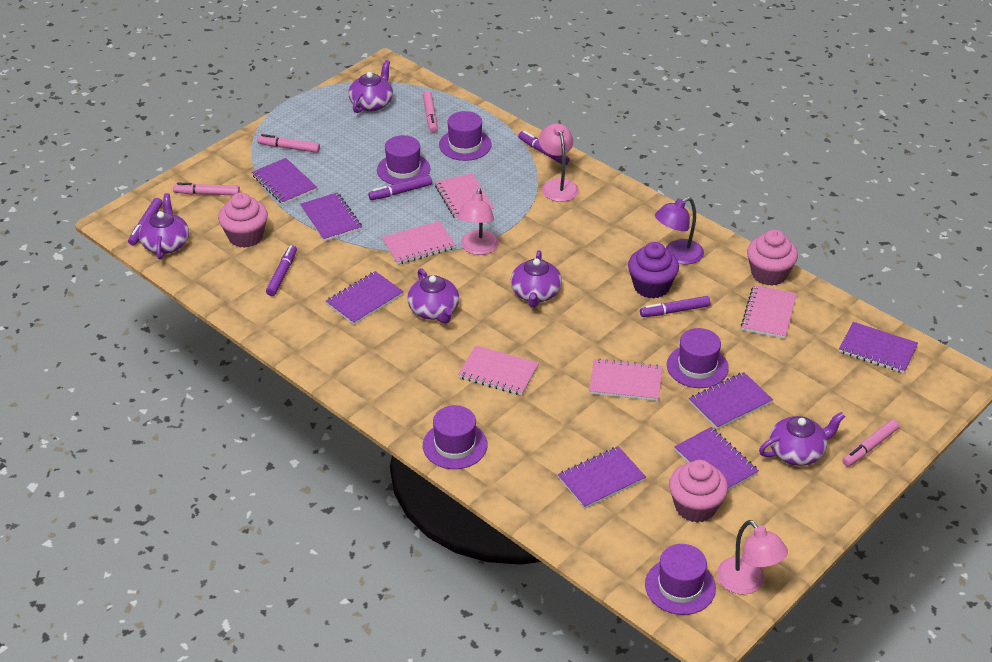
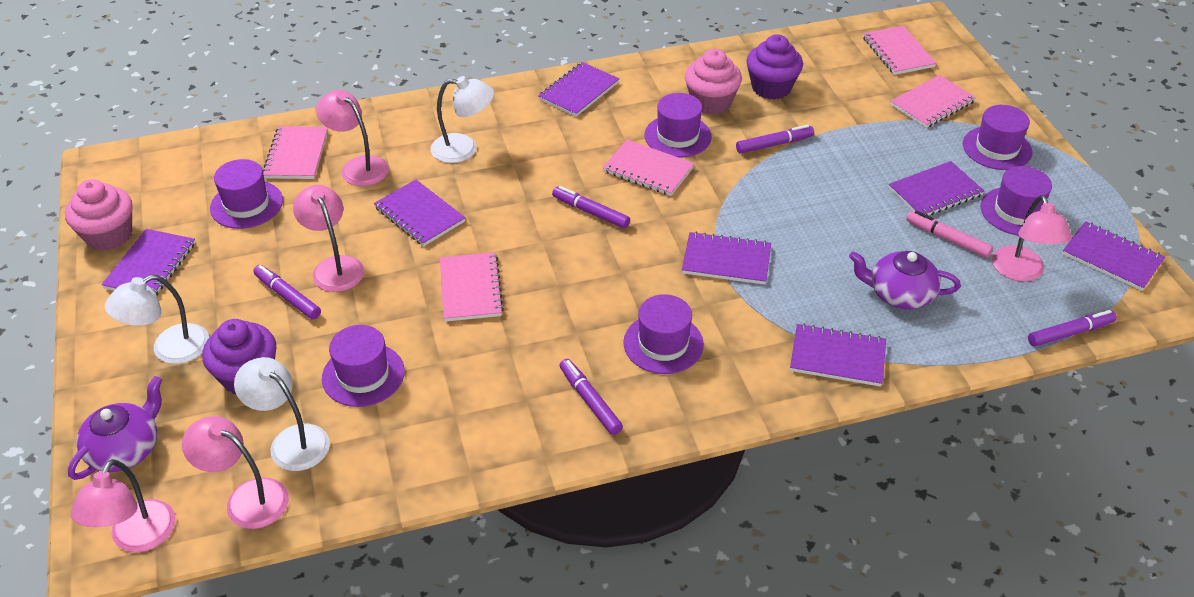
pink cupcake: [218,193,268,248] [669,460,728,523] [747,229,798,286] = 3 -> [65,179,132,251] [685,49,742,115] = 2
pink lamp: [457,188,499,255] [539,123,579,202] [717,520,788,595] = 3 -> [71,459,175,552] [182,416,289,529] [293,185,364,292] [316,90,389,186] [992,195,1072,282] = 5
pink marker: [173,183,240,195] [257,134,320,153] [423,91,438,133] [842,419,899,467] = 4 -> [906,210,993,258] = 1
purple cupcake: [628,242,679,299] = 1 -> [202,319,276,394] [747,34,803,100] = 2
purple hat: [377,135,431,185] [423,405,487,469] [439,111,492,161] [645,544,716,615] [667,328,729,388] = 5 -> [210,159,283,229] [322,325,405,407] [623,294,704,374] [644,93,712,157] [963,105,1032,170] [980,166,1052,235] = 6
purple lamp: [655,197,704,264] = 1 -> none = 0
purple teapot: [139,193,189,260] [348,60,393,113] [407,268,459,324] [511,250,562,307] [759,412,845,466] = 5 -> [68,376,162,480] [849,251,961,309] = 2
white lamp: none = 0 -> [105,275,209,364] [234,357,330,471] [431,76,494,163] = 3

